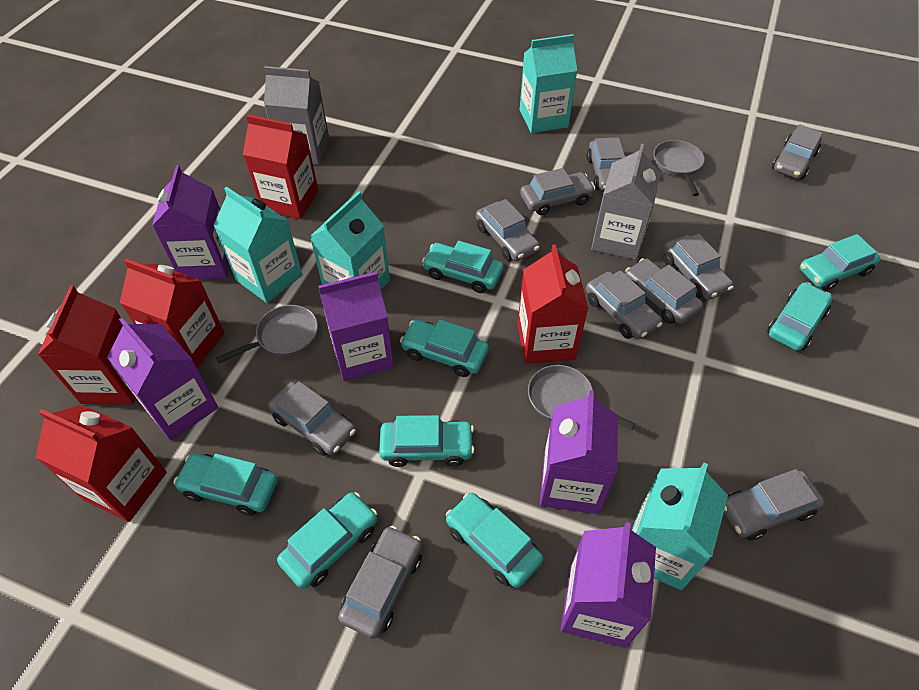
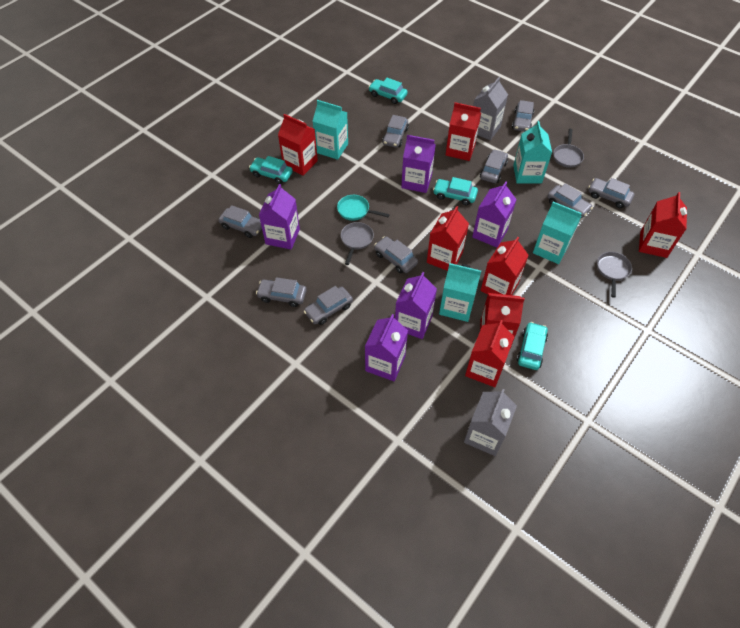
grey car: [268,381,356,456] [338,526,422,639] [476,199,540,261] [520,168,595,215] [586,270,662,340] [587,137,625,192] [625,258,703,324] [663,233,734,300] [724,469,825,540] [772,124,823,179] = 10 -> [219,205,262,238] [256,277,307,307] [304,286,353,325] [374,236,418,273] [382,115,409,148] [480,149,508,183] [512,100,534,132] [547,183,593,218] [588,178,634,208] = 9
red carton: [36,405,167,522] [38,286,136,405] [120,259,225,368] [243,115,318,219] [517,244,589,364] = 5 -> [278,114,318,176] [427,206,469,271] [446,102,481,161] [465,320,514,387] [480,237,529,295] [480,293,525,346] [639,192,687,258] = 7
turquoise car: [174,453,278,516] [277,492,377,589] [379,415,475,467] [400,319,489,377] [422,241,504,293] [446,493,543,588] [767,282,833,351] [800,234,880,291] = 8 -> [249,156,293,184] [369,78,408,104] [433,177,478,205] [517,322,548,370] = 4
turquoise pan: none = 0 -> [337,195,390,220] = 1

